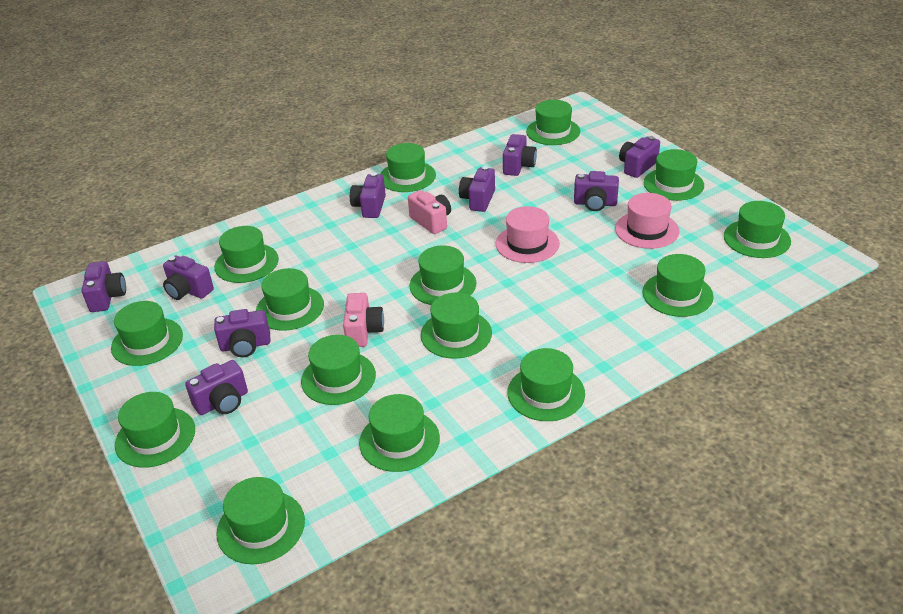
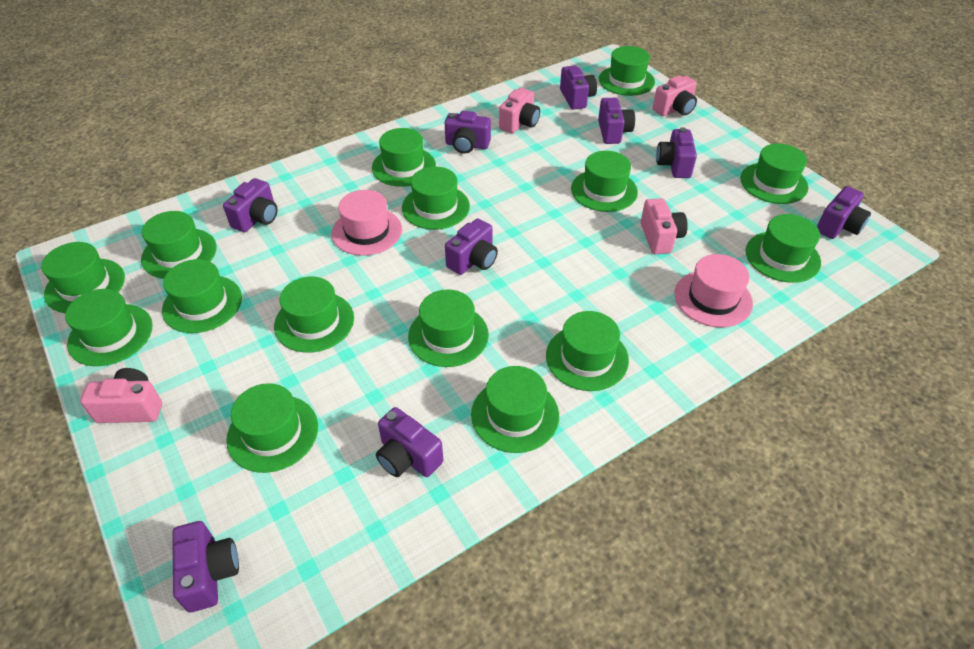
pink camera: [343,293,384,347] [408,190,451,234] = 2 -> [80,368,162,423] [499,88,540,133] [641,198,688,254] [653,75,697,116] = 4

